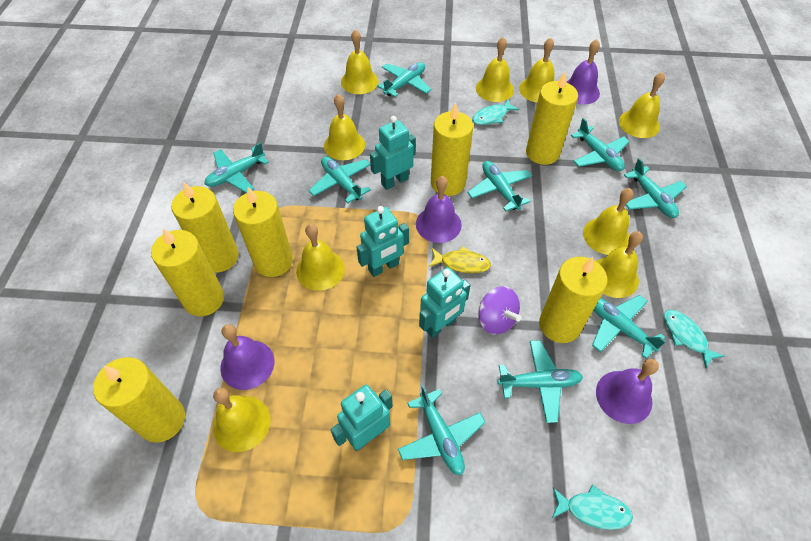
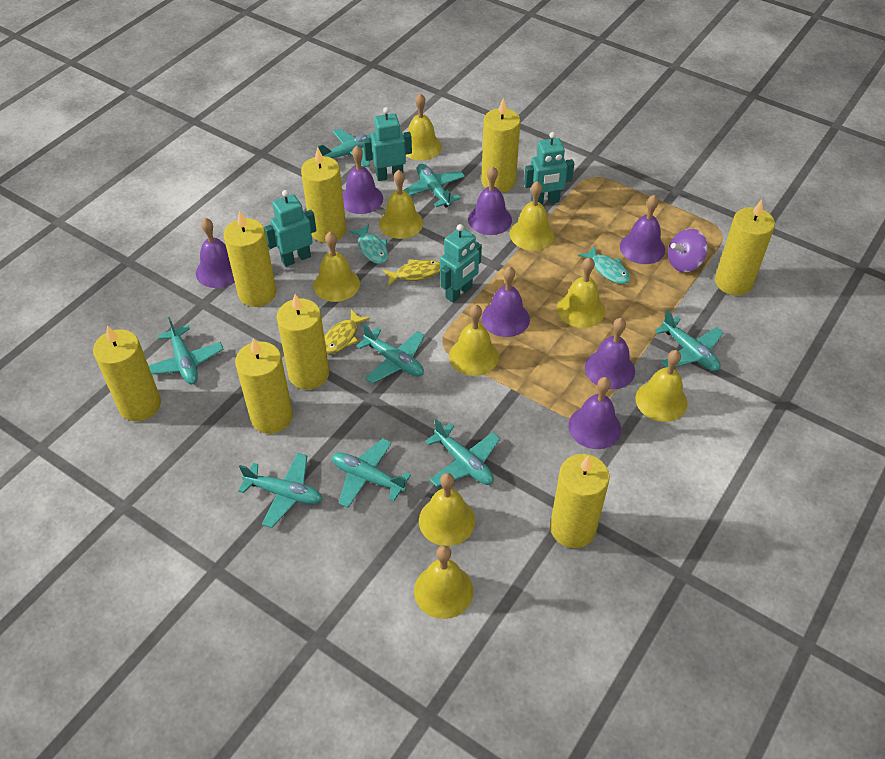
purple bell: [220,324,275,390] [416,176,462,243] [566,39,600,105] [596,359,659,424] = 4 -> [196,218,235,288] [343,146,383,214] [468,166,512,235] [482,266,530,337] [568,377,621,449] [585,318,635,389] [620,195,665,264] = 7
turquoise fish: [472,99,519,125] [552,485,633,530] [664,310,724,368] = 3 -> [349,224,388,264] [578,246,630,284] = 2
turquoise plane: [205,142,269,193] [309,157,371,203] [377,62,431,97] [398,385,486,476] [467,161,532,212] [498,340,583,423] [571,118,629,171] [592,295,666,359] [624,158,687,218] = 9 -> [148,317,224,384] [238,453,323,528] [316,129,371,167] [332,438,411,508] [356,324,425,384] [404,164,465,207] [425,419,500,487] [655,310,724,371] = 8
yellow candle: [93,357,185,443] [151,229,224,316] [171,182,239,273] [233,187,293,277] [431,103,473,196] [526,71,578,165] [539,257,607,343] = 7 -> [93,326,161,421] [224,211,276,307] [235,338,293,434] [277,294,329,390] [301,147,346,243] [481,98,521,193] [550,454,610,548] [715,200,775,296] = 8
yellow fish: [428,246,491,273] = 1 -> [324,309,370,354] [383,259,440,286] = 2

